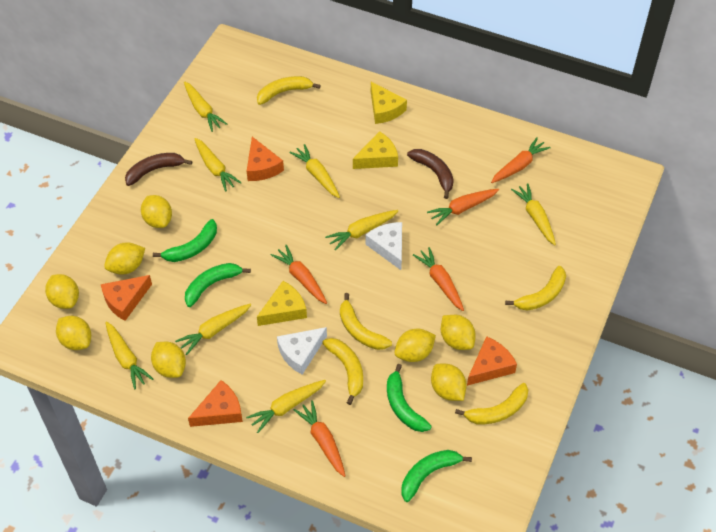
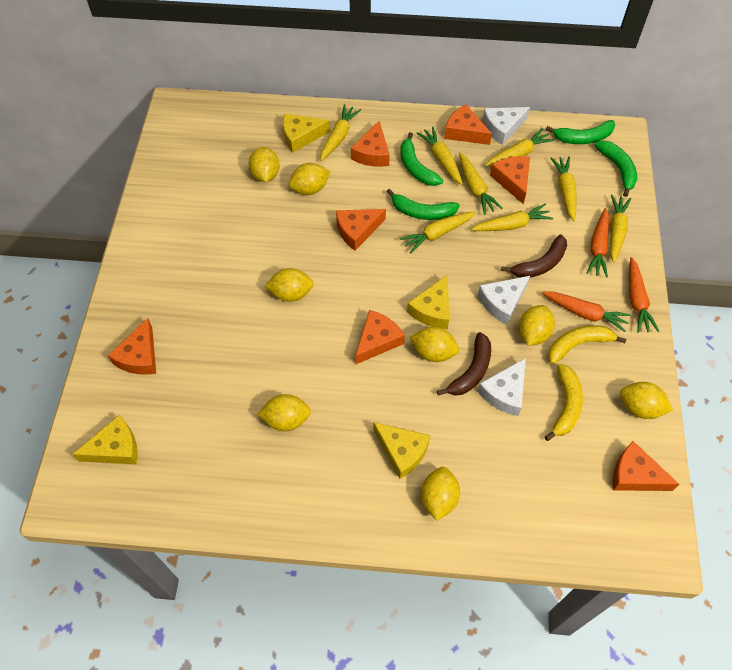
orange carrot: [271,245,327,304] [294,400,346,477] [413,247,464,311] [427,189,499,226] [491,137,551,183] = 5 -> [542,291,631,332] [586,208,609,278] [629,257,660,333] = 3
orange cheese: [101,275,152,321] [188,380,243,427] [247,137,284,181] [467,336,517,386] = 4 -> [108,318,156,375] [336,209,386,251] [351,121,390,167] [355,310,405,364] [444,104,492,145] [490,156,530,204] [613,441,679,491] = 7
white cheese: [277,327,327,375] [365,222,402,270] = 2 -> [477,358,526,416] [478,276,530,325] [482,107,530,145] = 3
yellow banana: [257,76,321,105] [322,338,363,405] [340,293,392,350] [455,383,528,424] [505,266,566,311] = 5 -> [545,364,583,441] [548,325,626,364] = 2
yellow cheese: [257,281,307,326] [353,131,398,169] [371,82,407,124] = 3 -> [72,415,138,464] [283,113,330,153] [373,422,431,479] [407,275,449,329] = 4

